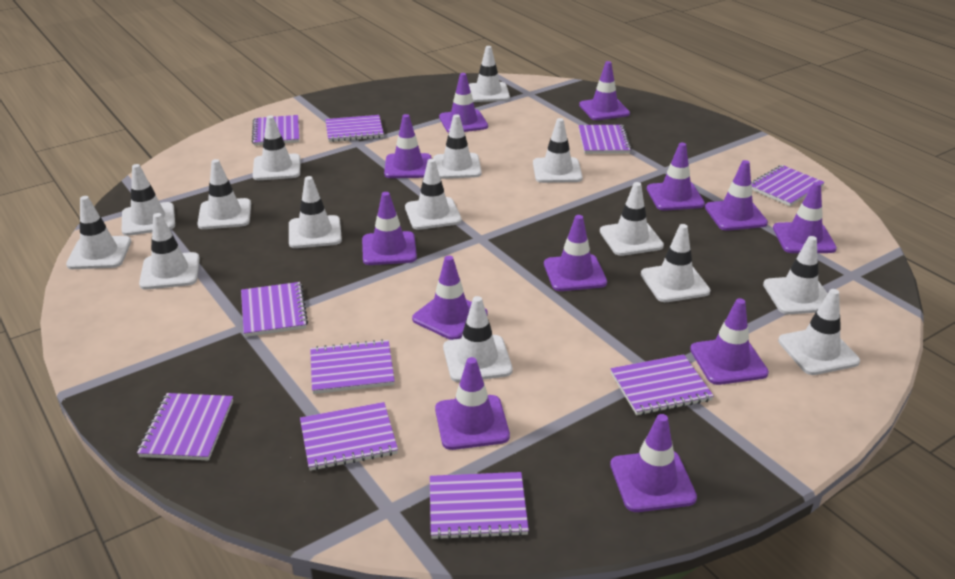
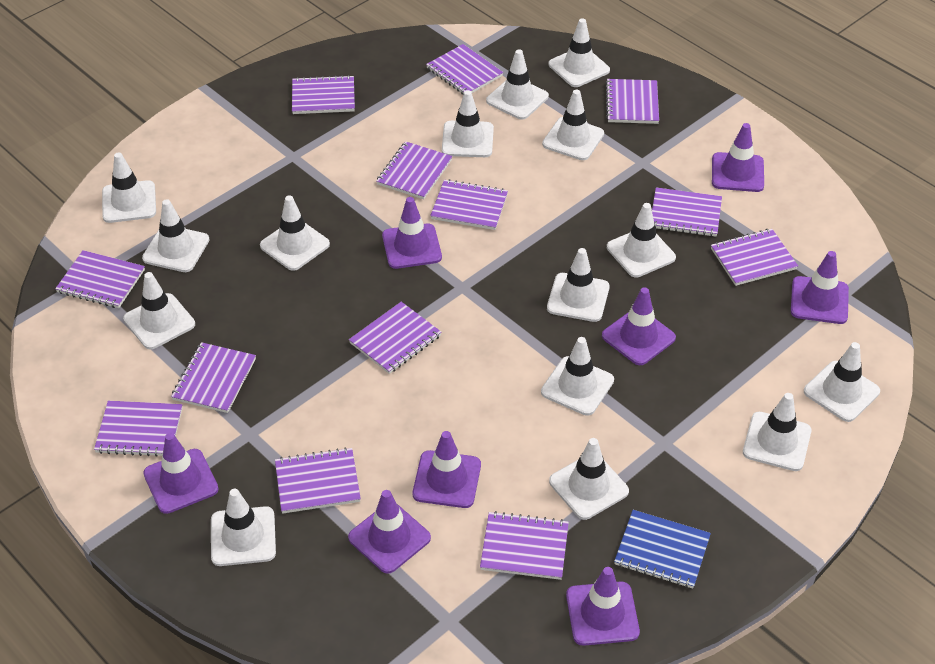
blue notebook: none = 0 -> [614,510,711,589] = 1
purple notebook: [137,393,233,460] [241,282,308,337] [252,115,299,146] [300,402,398,471] [310,339,395,394] [325,115,384,142] [430,472,529,540] [578,125,631,154] [610,354,714,415] [751,165,825,206] = 10 -> [55,250,145,308] [94,401,182,457] [171,342,256,413] [275,447,361,514] [292,75,355,114] [349,302,441,374] [376,142,453,199] [426,44,503,95] [430,179,508,230] [480,511,569,580] [605,79,659,124] [652,187,722,237] [711,229,798,286] = 13
purple traffic cone: [362,192,417,265] [384,114,432,178] [412,256,488,340] [435,357,510,450] [439,73,488,133] [544,215,607,291] [579,61,630,120] [610,414,697,512] [647,143,705,211] [690,298,769,385] [705,160,768,231] [773,182,837,253] = 12 -> [143,433,219,514] [348,490,431,574] [382,197,442,269] [413,431,481,508] [566,567,640,646] [602,287,676,365] [712,123,764,192] [791,251,849,324] = 8

